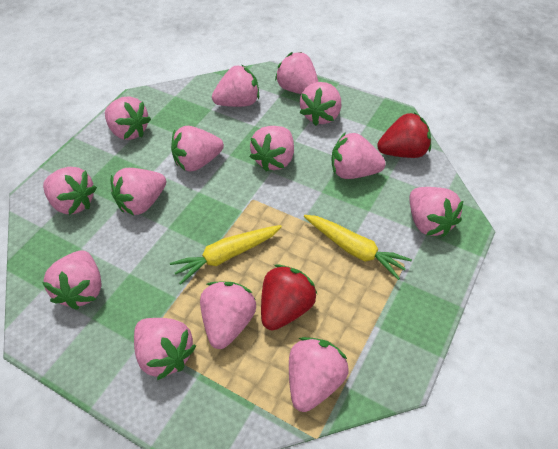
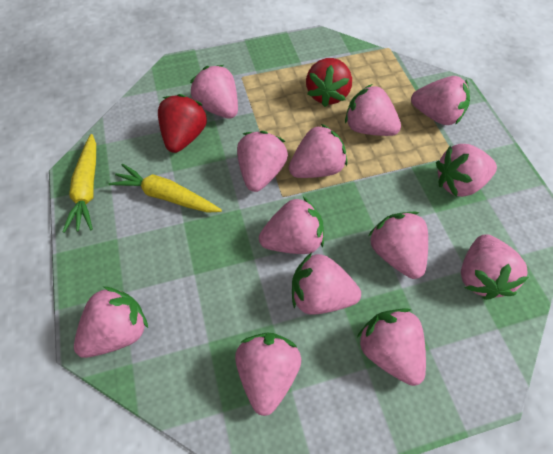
pink strawberry: [42,250,101,310] [43,167,97,215] [105,96,151,140] [111,168,166,215] [134,318,196,380] [171,126,224,171] [200,282,256,349] [212,65,259,107] [250,126,294,172] [275,52,318,94] [289,337,349,412] [300,82,341,126] [332,132,386,179] [409,187,464,237] = 14 -> [74,286,148,358] [190,65,238,119] [235,333,301,416] [237,131,288,192] [259,197,324,254] [289,124,347,178] [292,253,361,315] [345,84,401,136] [357,308,426,386] [368,212,428,279] [411,76,470,125] [436,144,497,197] [461,234,529,300] = 13

